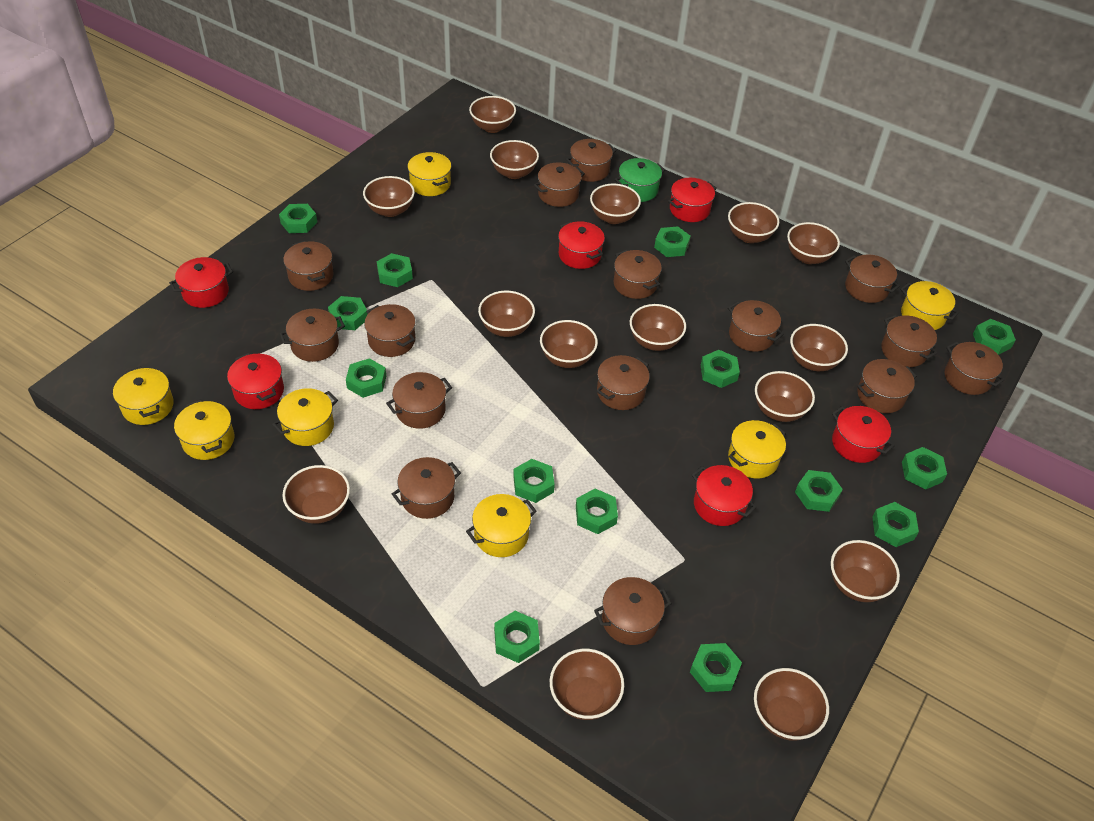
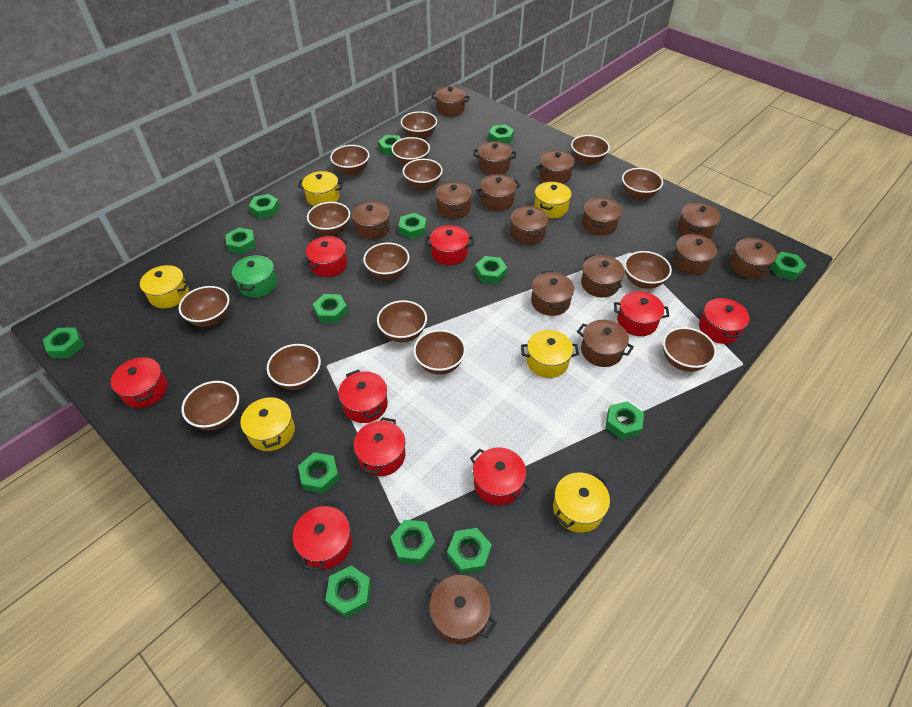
red pot: [169,257,233,308] [227,353,284,409] [558,221,605,269] [668,178,717,222] [692,465,757,526] [832,406,895,463] = 6 -> [111,356,168,408] [293,501,352,571] [305,236,347,277] [338,370,388,423] [354,417,405,476] [425,225,474,265] [470,447,530,505] [614,291,669,336] [699,297,750,344] = 9
yellow pot: [113,366,174,425] [174,399,235,460] [272,388,338,446] [408,152,451,196] [466,494,537,557] [728,420,786,478] [900,281,959,330] = 7 -> [136,265,190,308] [240,395,295,451] [298,171,343,206] [521,330,579,378] [534,182,571,219] [553,472,610,533] = 6

